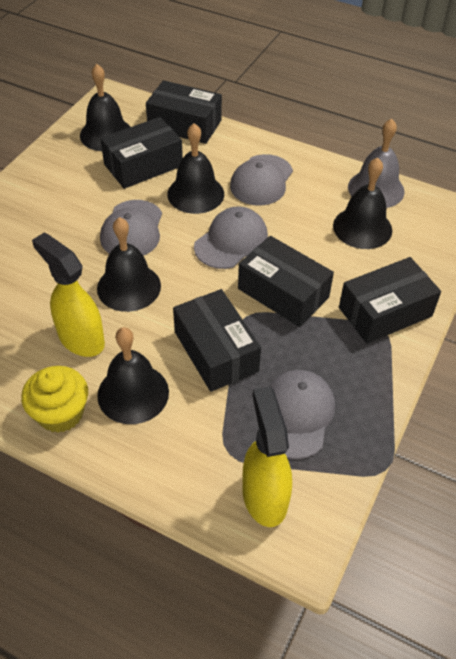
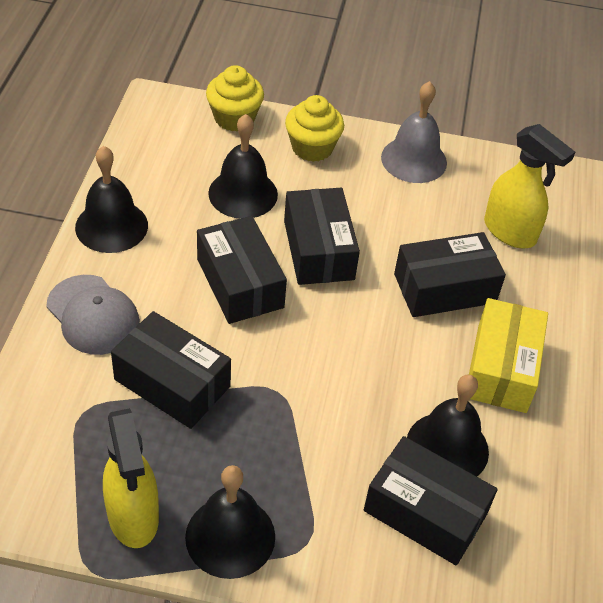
black bell: [80,64,130,151] [97,217,161,312] [97,327,169,424] [167,123,224,214] [333,157,392,249] = 5 -> [75,146,148,253] [185,465,275,579] [208,114,278,219] [407,375,489,476] = 4
grey cap: [100,200,162,256] [194,206,268,269] [230,154,293,206] [270,370,335,459] = 4 -> [46,275,140,355] = 1
yellow box: none = 0 -> [469,298,548,413] = 1
yellow cupcake: [21,366,88,433] = 1 -> [206,65,264,131] [285,95,344,162] = 2

